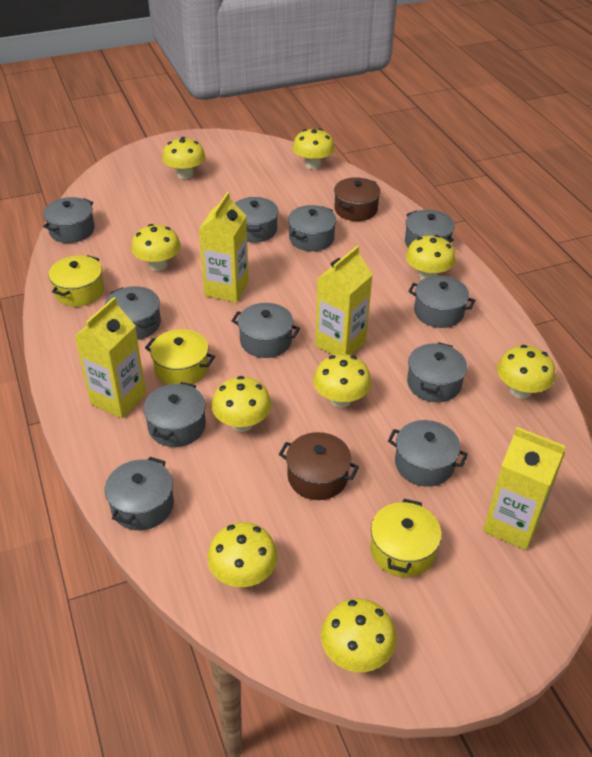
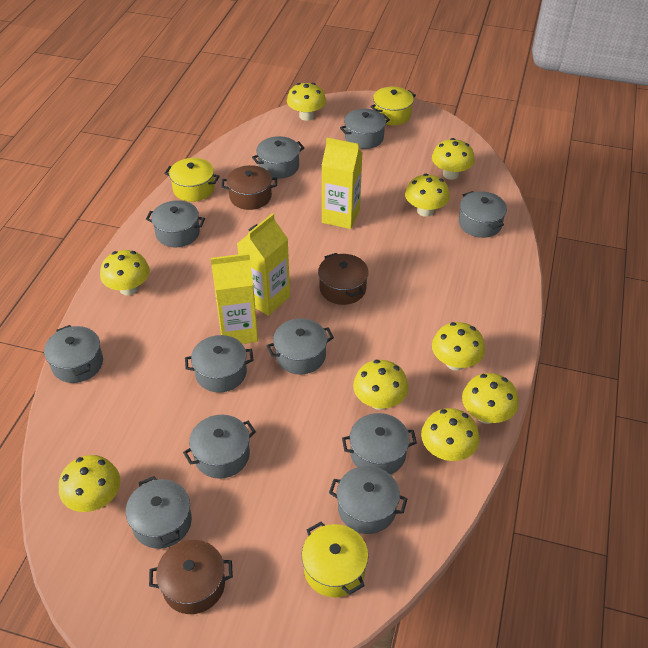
brown pot: [279,432,359,500] [334,177,381,221] = 2 -> [149,540,233,614] [222,165,277,210] [318,253,369,305] = 3
yellow carton: [74,297,146,419] [199,192,249,303] [315,246,373,356] [483,427,566,550] = 4 -> [211,253,258,344] [237,213,290,316] [321,138,363,229] = 3

